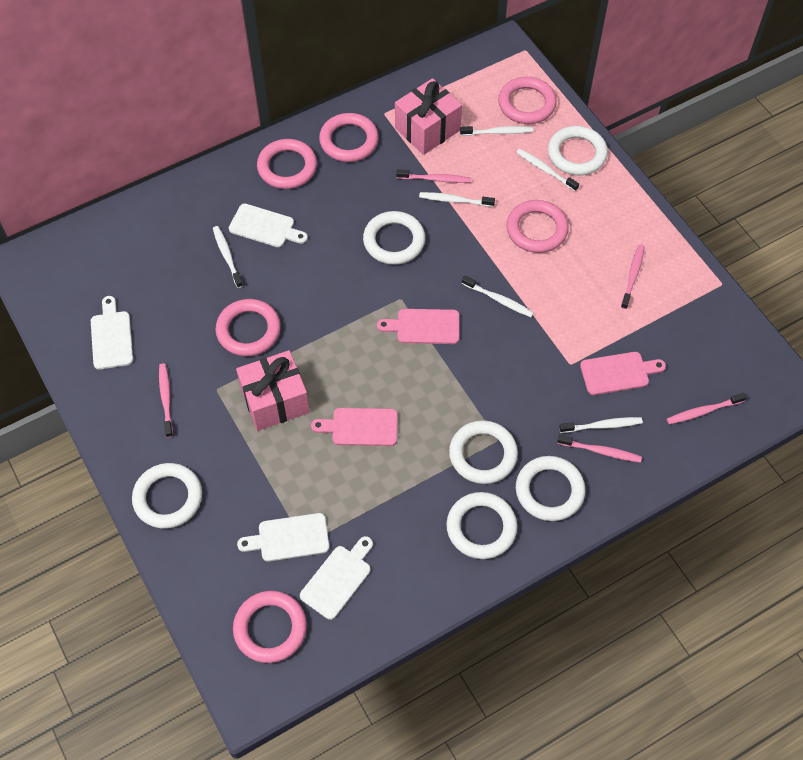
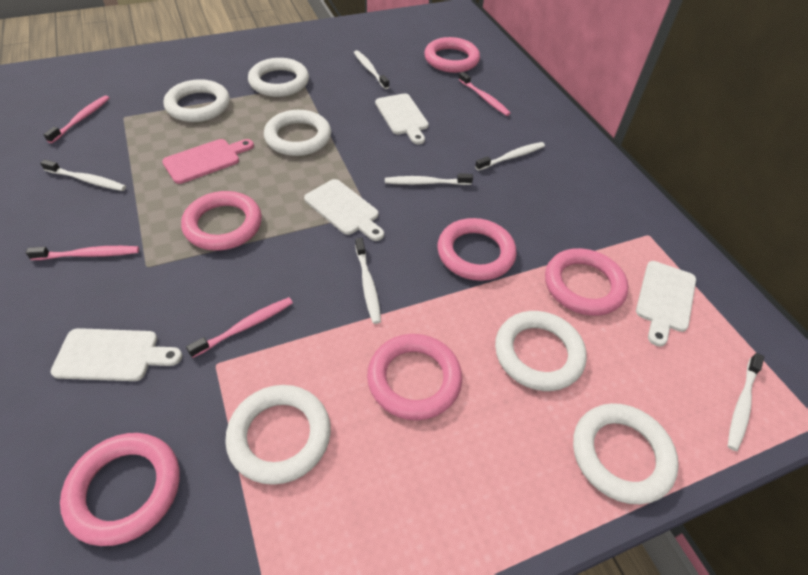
pink cutting board: [311,408,398,446] [377,309,459,344] [580,352,666,395] = 3 -> [162,139,254,184] = 1
pink gift: [236,350,310,431] [395,78,462,155] = 2 -> none = 0
pink toothbrush: [159,363,173,438] [396,169,471,183] [557,435,642,463] [621,244,645,309] [667,393,746,424] = 5 -> [26,246,139,260] [43,95,109,143] [186,297,293,358] [459,72,511,116] = 4

